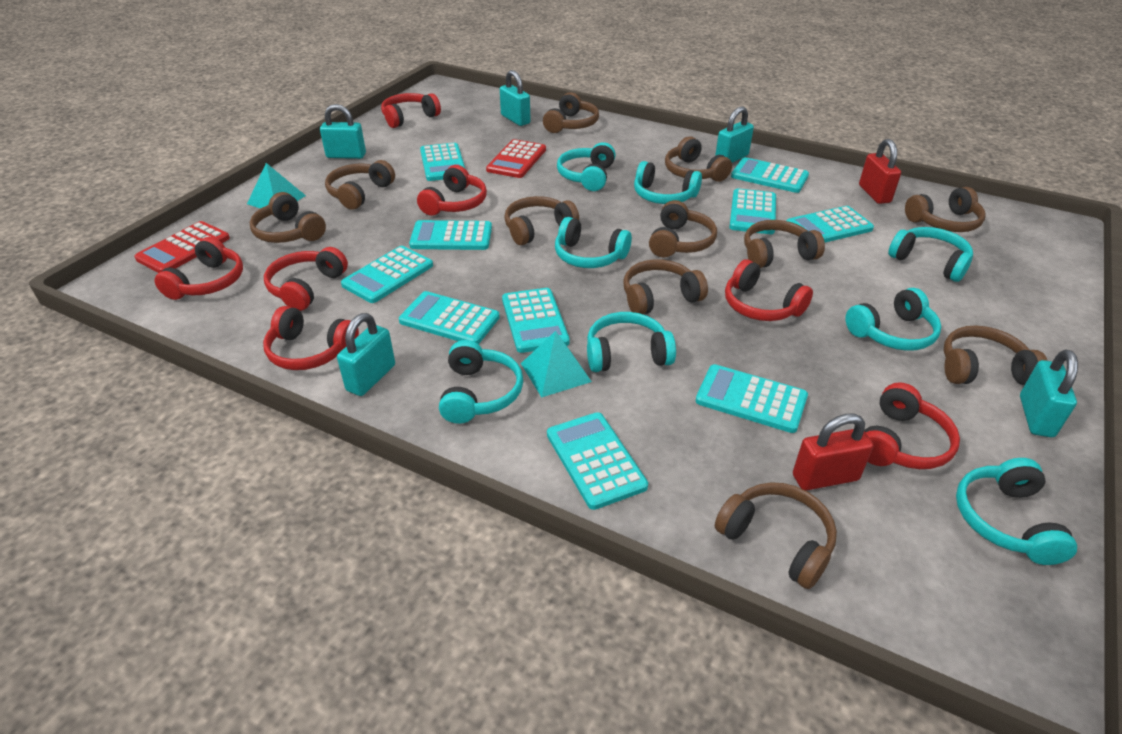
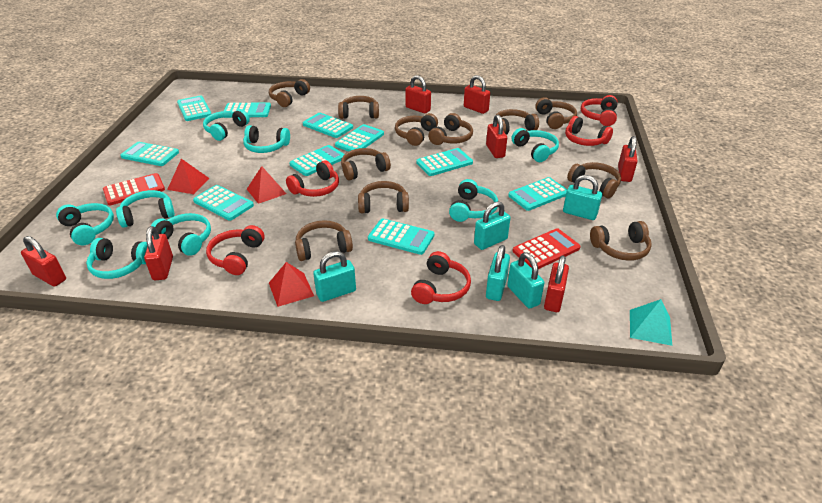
red headphones: [154,237,243,300] [263,306,359,370] [264,247,348,311] [381,93,441,128] [417,165,487,216] [725,259,813,321] [864,382,960,469] = 7 -> [206,225,264,275] [286,160,339,197] [411,251,471,304] [565,116,613,146] [581,95,618,126] = 5
red padlock: [793,414,873,490] [859,139,901,204] = 2 -> [21,236,66,287] [144,226,173,280] [405,75,431,113] [464,75,490,114] [486,115,507,158] [544,255,569,312] [618,136,638,182] = 7
red pyramid: none = 0 -> [167,159,209,194] [247,166,286,204] [269,262,314,307] = 3
turquoise pyramid: [247,163,306,209] [521,331,592,397] = 2 -> [630,299,672,346] = 1

